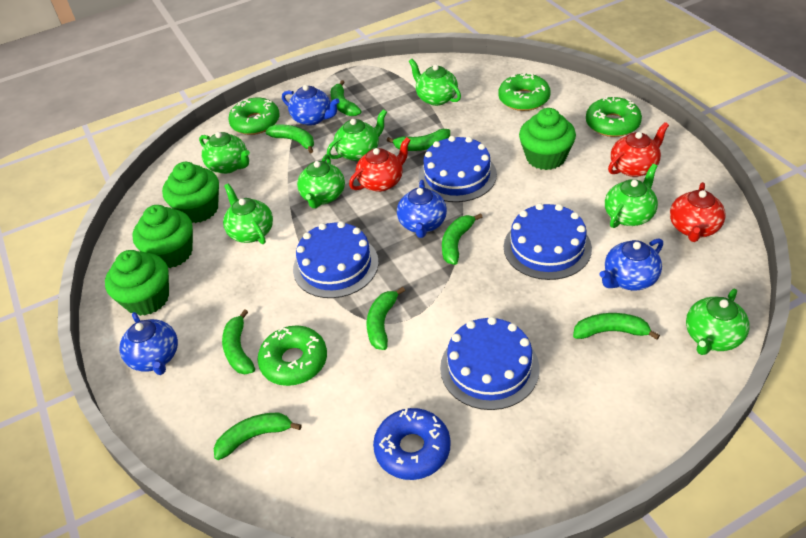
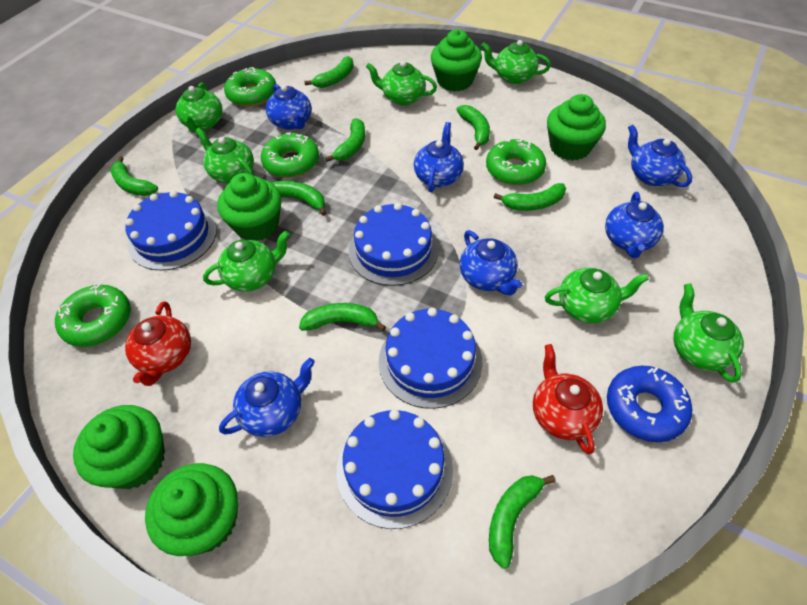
blue teapot: [119,312,178,375] [282,85,340,126] [397,180,447,238] [599,238,663,291] = 4 -> [219,358,315,437] [266,84,312,130] [414,122,464,192] [460,230,523,296] [605,192,664,258] [628,125,692,187] = 6
green cupcake: [105,250,169,316] [132,205,193,268] [162,162,219,223] [519,108,576,170] = 4 -> [73,405,165,489] [145,463,238,556] [218,173,281,241] [431,30,482,91] [547,94,606,161] = 5
red teapot: [349,137,410,192] [608,122,669,177] [670,182,726,242] = 3 -> [125,301,191,386] [533,344,603,455] = 2

